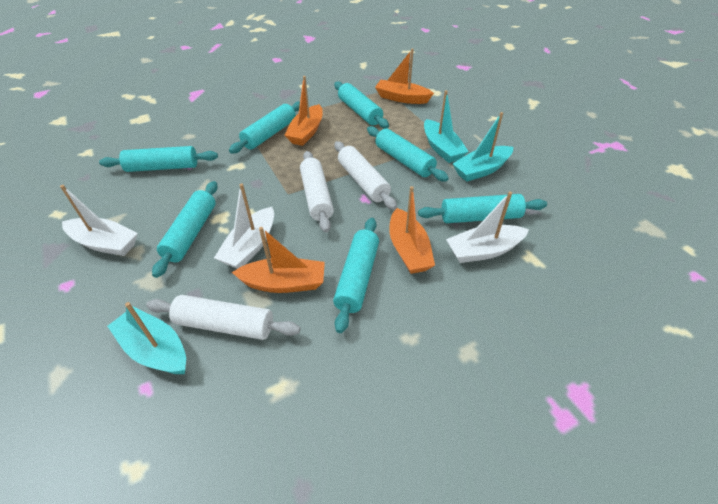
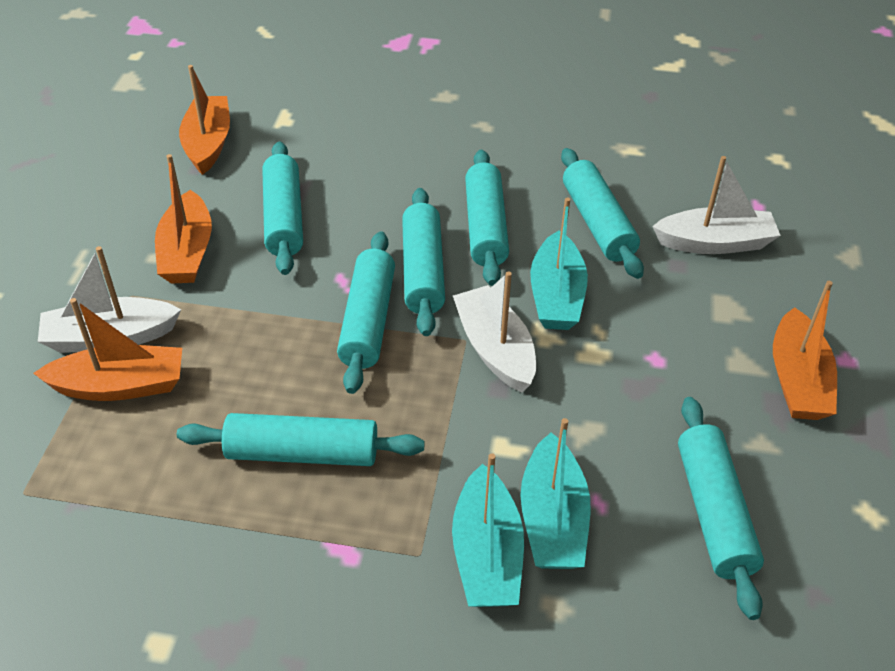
white rolling pin: [146,295,300,340] [300,151,334,232] [334,141,397,210] = 3 -> none = 0

